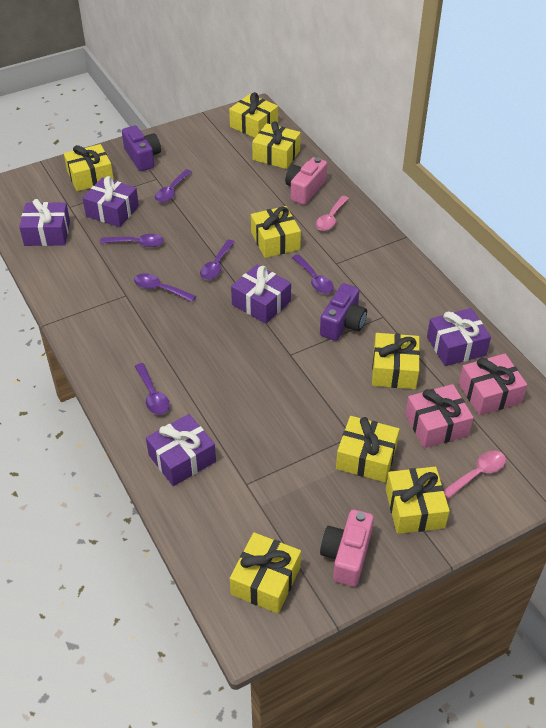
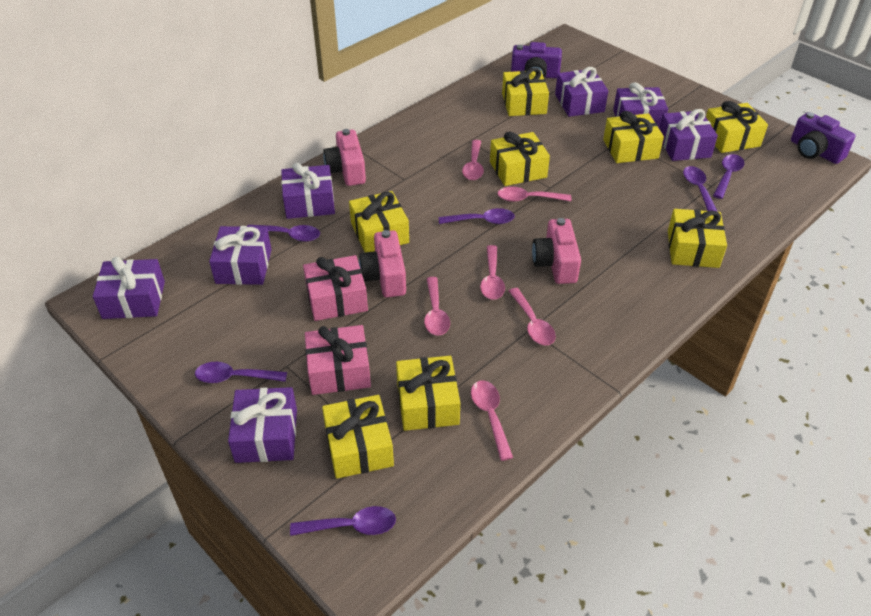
pink camera: [285,157,327,205] [320,510,374,587] = 2 -> [323,129,366,186] [359,230,406,297] [532,218,581,284] = 3
pink spoon: [316,196,349,231] [444,451,506,499] = 2 -> [424,277,450,336] [462,140,484,180] [471,381,513,461] [480,245,505,300] [497,187,571,202] [509,288,556,345] = 6
purple gift: [19,199,70,246] [82,176,139,227] [146,414,216,486] [231,264,291,324] [427,308,491,366] = 5 -> [93,256,165,319] [209,226,272,285] [228,387,297,463] [281,163,335,219] [555,67,608,117] [613,82,668,128] [659,109,718,161] = 7

